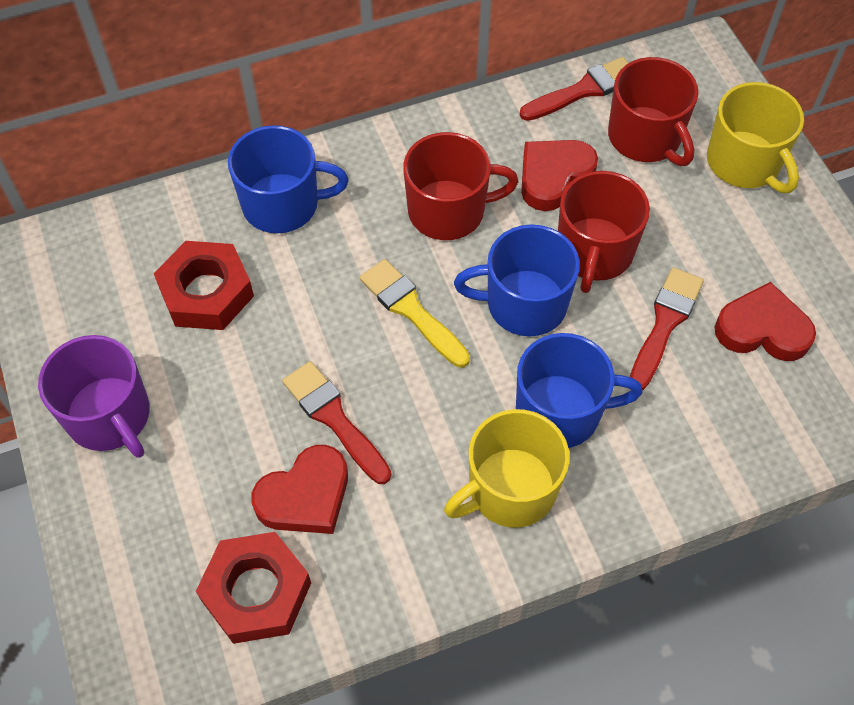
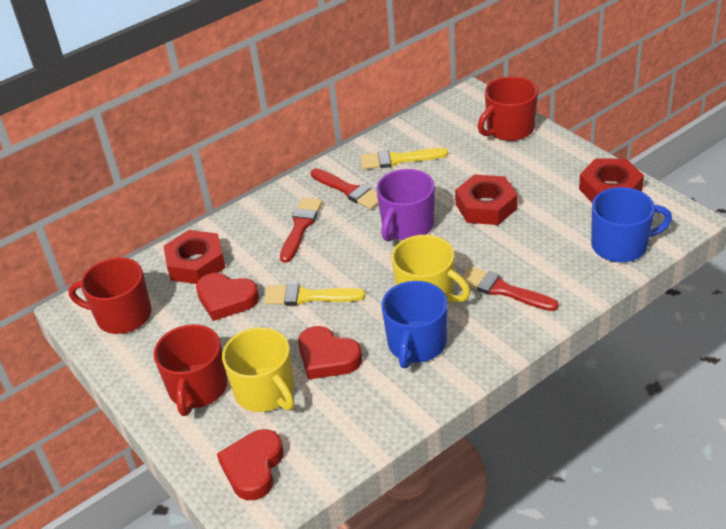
blue mug: [228,125,349,233] [454,224,580,336] [516,333,643,448] = 3 -> [381,281,448,368] [591,187,672,263] = 2
red nut: [154,241,254,330] [196,532,311,644] = 2 -> [164,230,226,284] [455,174,518,225] [579,158,644,202] = 3
yellow brush: [360,259,470,368] = 1 -> [264,284,365,306] [360,148,448,169] = 2

